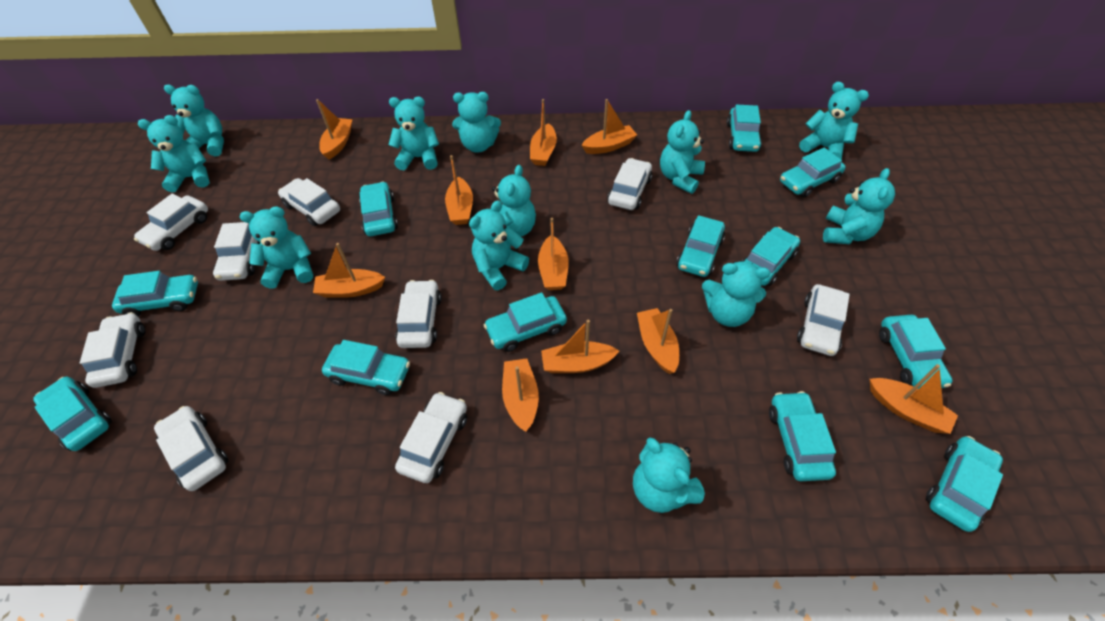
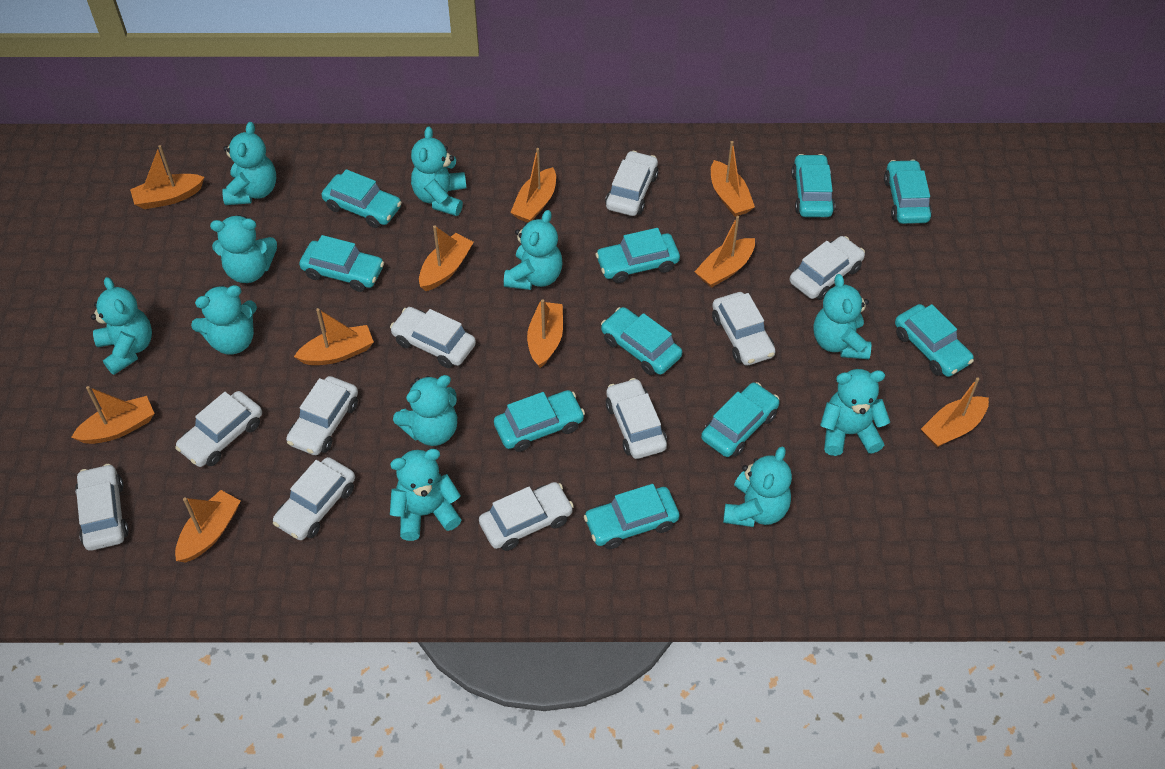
turquoise car: [33,377,112,451] [112,271,198,317] [322,340,410,395] [359,181,398,236] [484,292,567,352] [677,215,725,277] [727,105,762,152] [742,227,800,286] [769,391,836,481] [780,147,846,197] [879,315,953,389] [926,436,1003,532] = 12 -> [299,235,384,292] [322,169,402,228] [494,390,585,452] [584,484,680,549] [595,228,680,283] [601,307,682,375] [701,382,779,457] [791,154,835,217] [884,160,932,224] [895,304,974,377] = 10
turquoise teddy bear: [138,115,210,192] [164,85,224,156] [240,206,313,289] [389,97,439,170] [452,92,501,153] [469,200,529,290] [492,165,536,236] [633,437,705,513] [660,110,705,194] [702,261,770,327] [799,82,869,159] [823,168,895,244] = 12 -> [91,277,152,375] [191,285,257,354] [210,215,277,283] [222,122,276,205] [390,449,462,541] [393,375,457,446] [411,127,466,216] [504,210,562,290] [723,447,792,527] [813,274,871,359] [820,369,890,456] = 11
white car: [80,312,145,388] [134,194,208,251] [154,406,228,491] [213,222,260,281] [278,178,340,226] [395,280,441,348] [395,392,467,483] [607,158,652,210] [797,284,850,356] = 9 -> [75,464,129,551] [175,391,262,467] [273,457,355,540] [286,376,358,455] [390,307,476,368] [479,482,574,551] [605,151,658,216] [606,378,667,459] [712,292,776,366] [789,236,865,300] = 10

